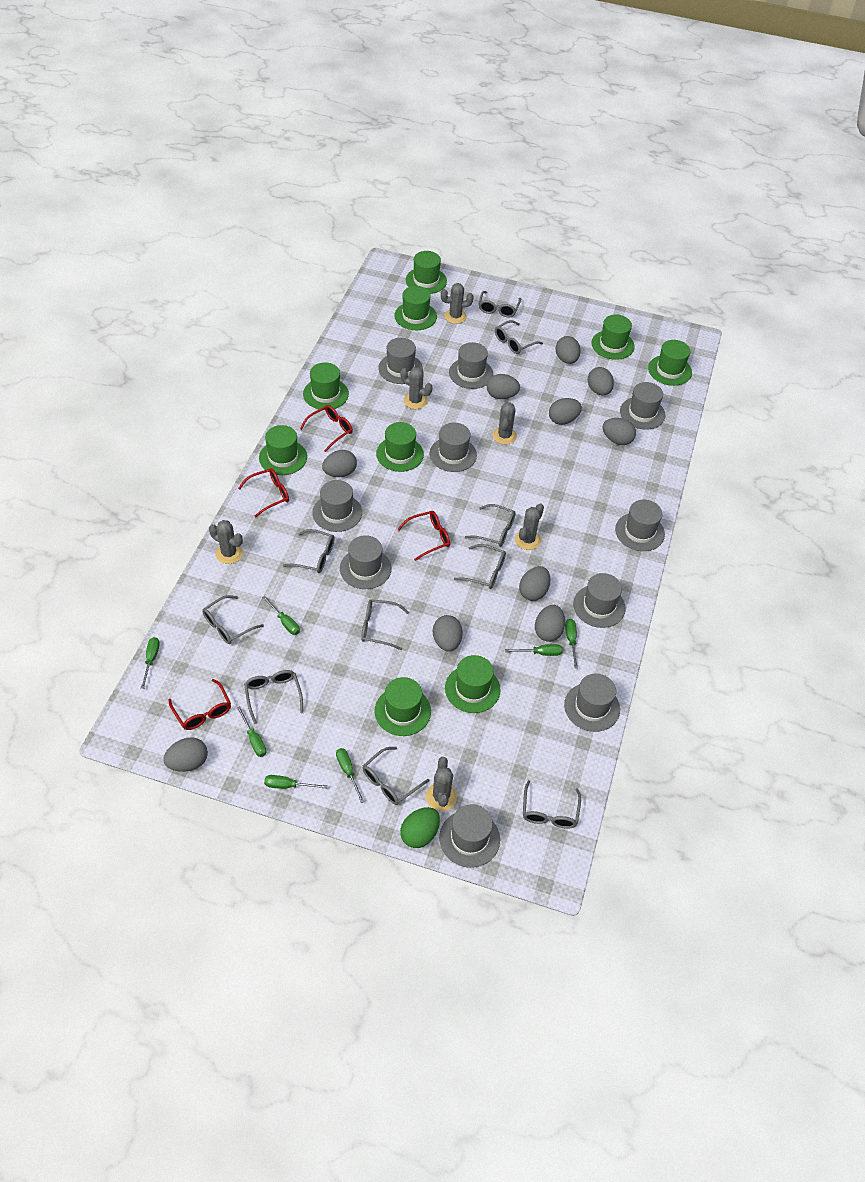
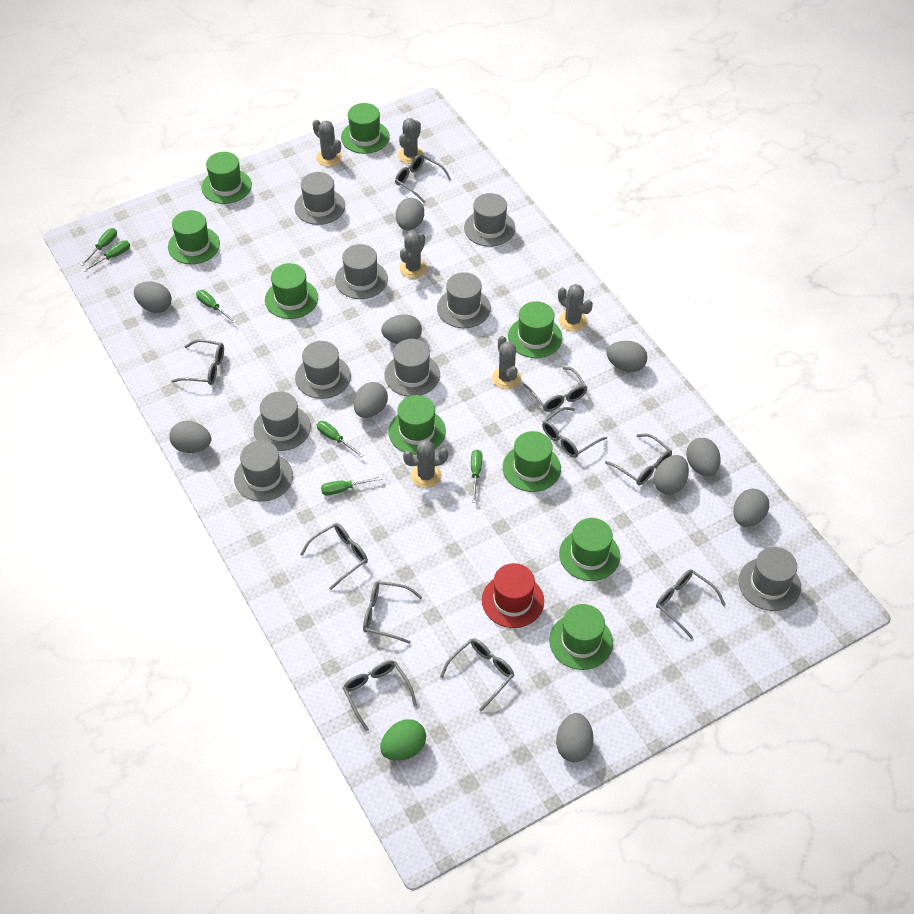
green screwdriver: [141,637,160,689] [237,706,266,757] [262,596,300,635] [264,775,328,789] [336,748,365,803] [505,644,563,656] [565,619,578,668] = 7 -> [80,228,117,266] [82,240,130,272] [196,290,236,323] [317,421,364,457] [321,476,383,495] [471,450,482,503] = 6
grey hat: [312,480,362,532] [340,535,391,589] [378,338,423,384] [429,423,477,472] [439,804,500,868] [449,342,493,389] [564,674,620,732] [573,573,626,628] [615,500,665,551] [620,382,665,430] = 10 -> [234,441,293,502] [253,391,311,451] [295,172,345,225] [295,341,351,399] [335,244,388,299] [385,339,440,397] [437,272,491,328] [464,193,515,247] [739,547,801,611] = 9
red glasses: [168,679,231,730] [238,468,289,517] [300,405,353,452] [398,511,450,561] = 4 -> none = 0
red hat: none = 0 -> [482,563,544,628] = 1

